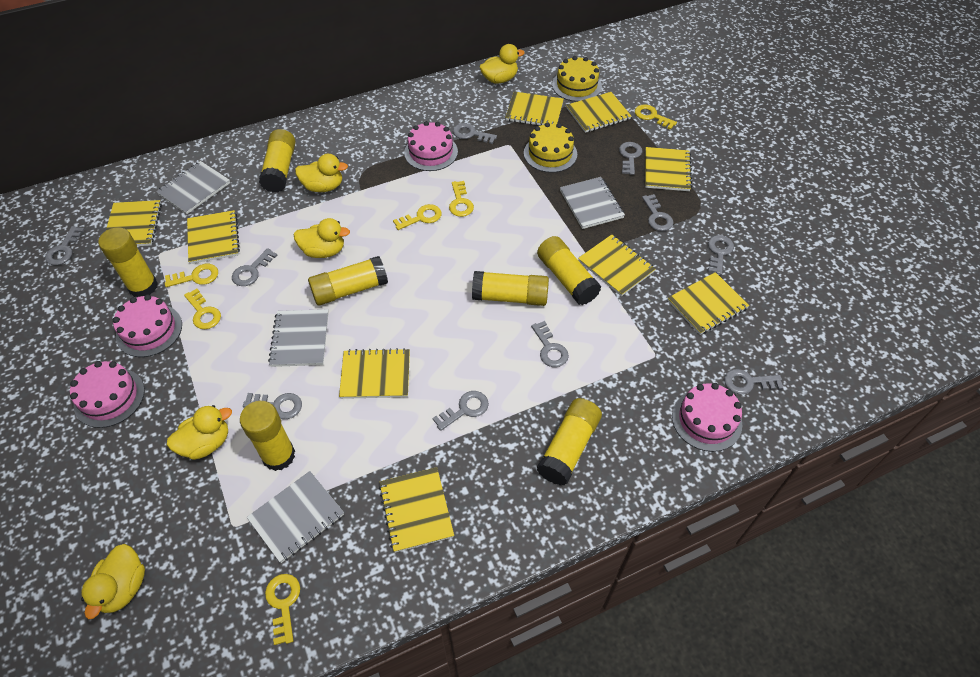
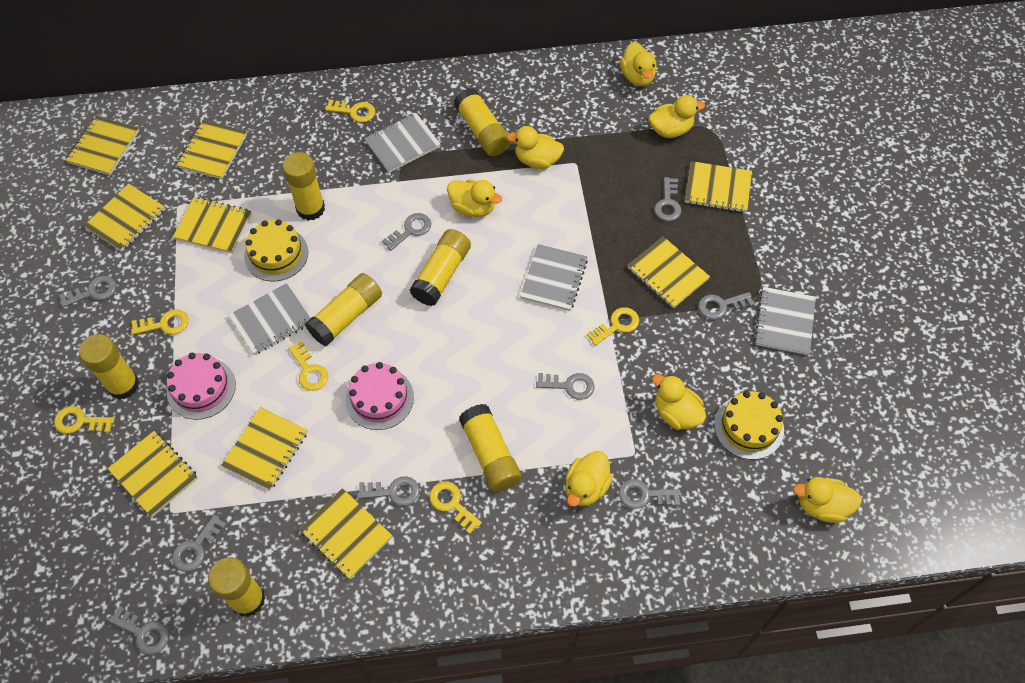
grey key: [45,226,85,265] [232,248,277,286] [243,393,302,419] [432,391,489,431] [453,123,497,144] [531,321,569,367] [619,142,642,175] [642,194,673,231] [708,235,734,275] [724,369,783,394] = 10 -> [59,276,116,308] [109,606,169,655] [172,515,227,572] [358,476,420,506] [382,213,431,251] [536,373,595,400] [619,479,681,509] [654,177,681,221] [698,292,755,319] = 9
pink cake: [70,361,145,428] [113,295,182,357] [404,121,458,171] [672,383,742,452] = 4 -> [167,353,236,420] [345,362,414,430] = 2
yellow duck: [81,544,145,619] [167,405,232,460] [294,218,350,258] [295,154,348,192] [479,44,524,83] = 5 -> [447,180,502,217] [506,126,564,169] [565,451,613,507] [620,42,657,86] [649,95,705,138] [652,374,706,430] [793,477,862,523] = 7

